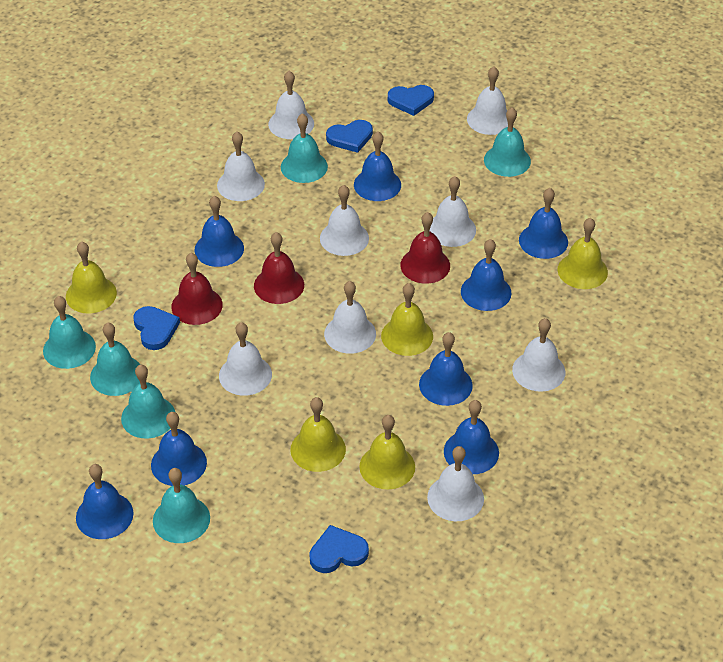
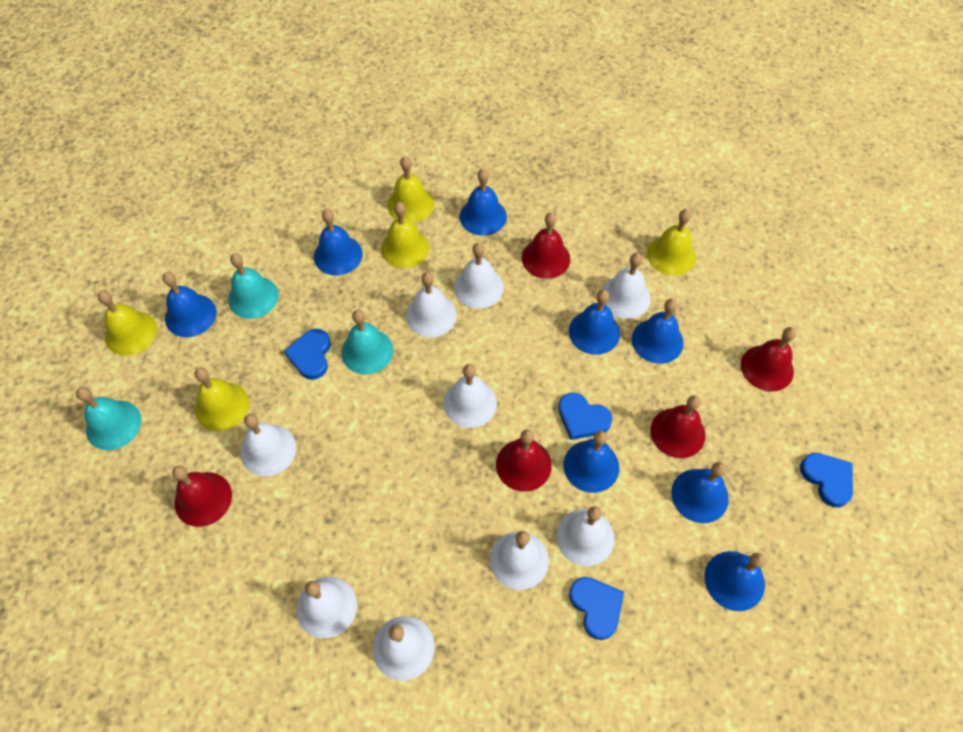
red bell: [171,253,223,325] [254,232,304,304] [400,212,450,284] = 3 -> [172,466,232,527] [496,429,552,492] [522,212,570,279] [650,395,705,458] [741,327,796,392] = 5
turquoise bell: [43,296,96,369] [90,323,141,396] [121,365,175,439] [153,468,210,543] [281,113,328,183] [484,107,531,177] = 6 -> [76,387,141,450] [228,253,279,319] [341,310,393,374] = 3

